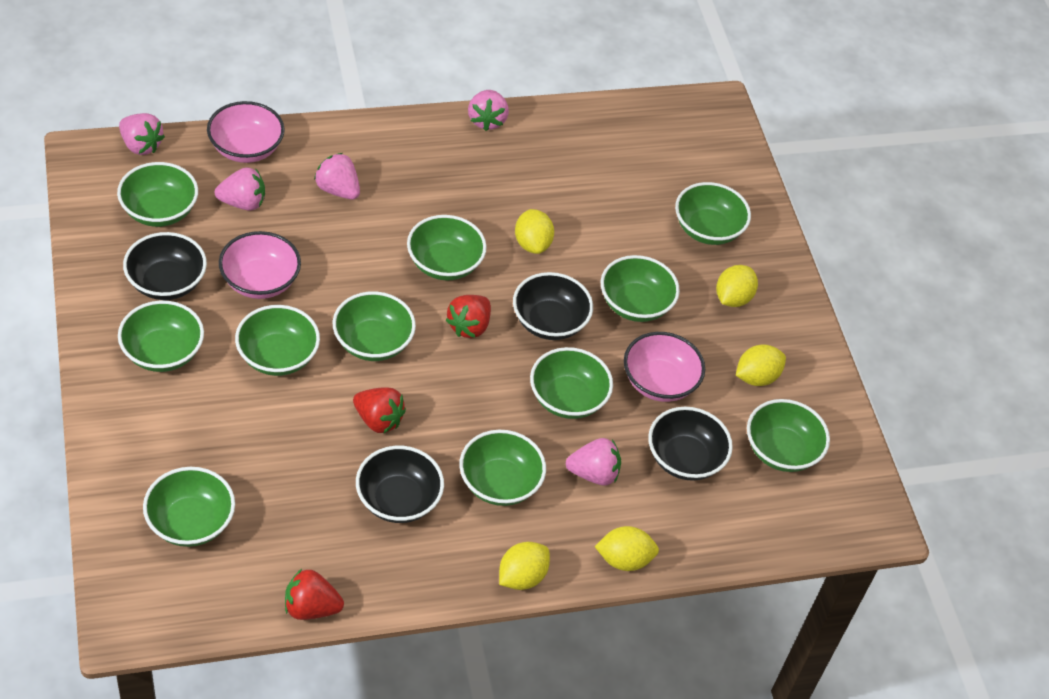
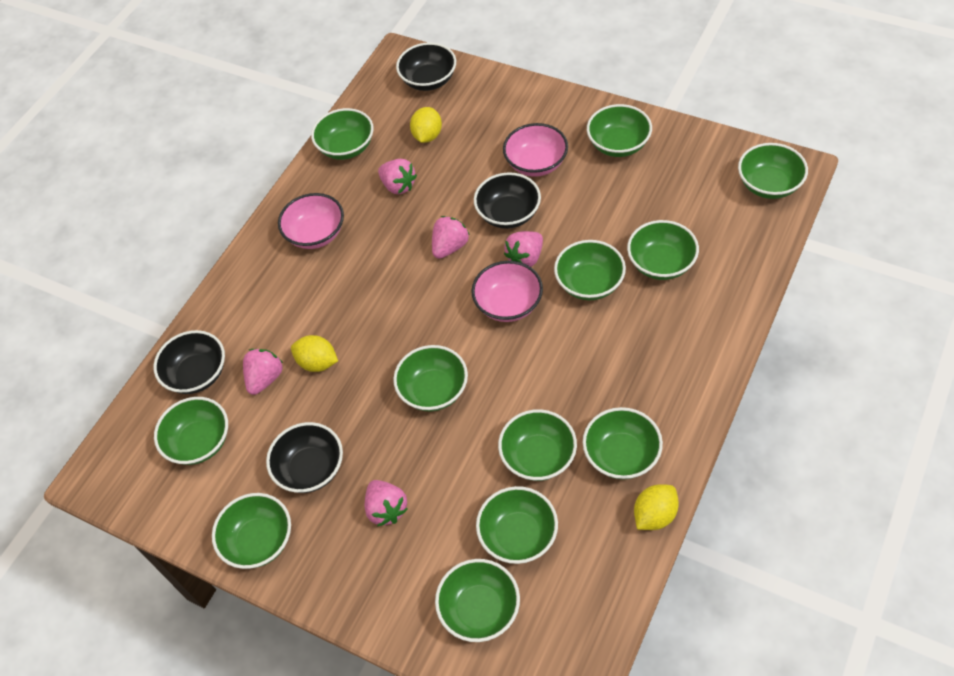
green bowl: [117,162,198,227] [118,300,204,372] [143,467,235,547] [235,305,320,376] [333,291,416,361] [407,215,487,281] [459,430,546,506] [530,347,613,419] [601,255,680,322] [675,182,751,245] [747,399,830,472] = 11 -> [154,397,228,465] [212,493,291,569] [311,108,374,160] [393,345,468,411] [435,559,520,642] [476,486,558,564] [498,409,577,481] [554,240,626,300] [583,407,663,480] [587,104,652,157] [627,220,699,280] [738,143,808,199] = 12
red strawberry: [285,569,344,620] [353,387,406,434] [446,295,491,338] = 3 -> none = 0
yellow lemon: [499,542,550,590] [515,209,554,254] [594,526,659,571] [716,265,758,307] [736,344,786,386] = 5 -> [291,335,338,372] [410,107,442,143] [634,484,679,530] = 3

